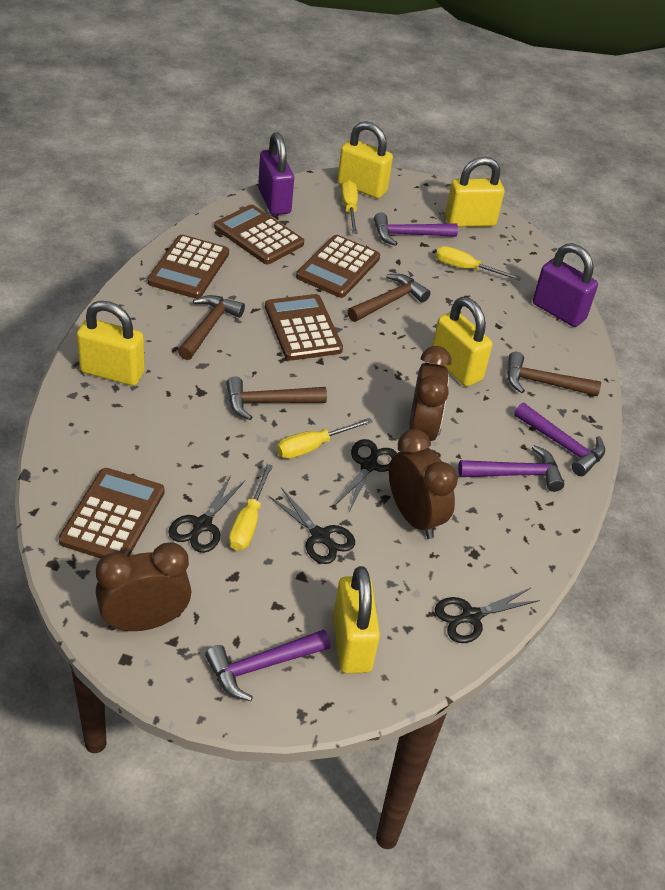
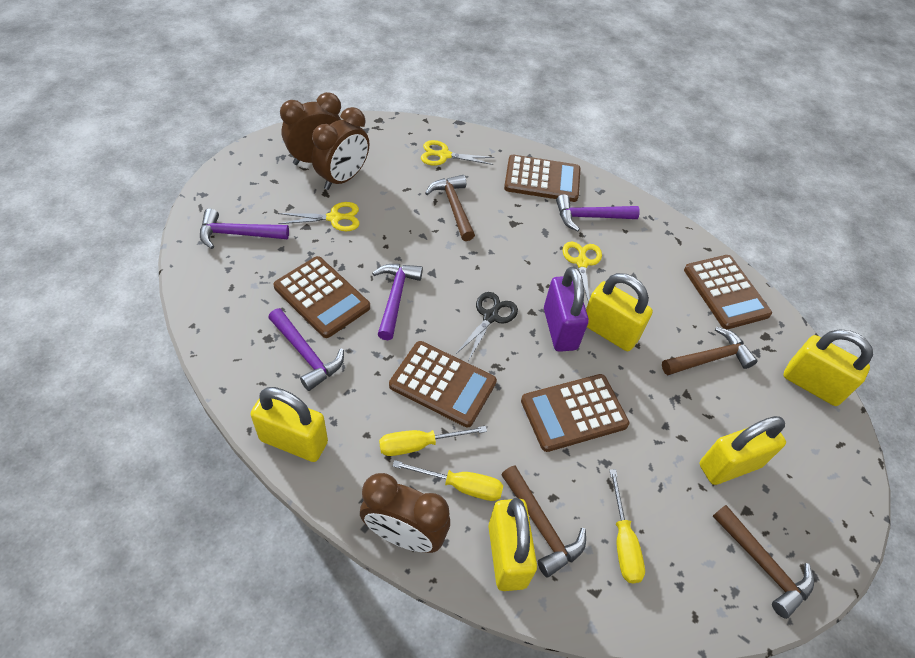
black scissors: [168,475,245,553] [268,488,355,564] [335,439,397,513] [435,588,540,643] = 4 -> [455,292,518,361] = 1
purple padlock: [258,132,294,215] [533,243,598,327] = 2 -> [544,267,589,352] = 1
yellow scissors: none = 0 -> [278,202,360,231] [421,140,494,165] [563,241,602,302] = 3
yellow screwdriver: [229,464,273,551] [277,418,373,459] [341,180,358,234] [436,246,521,281] = 4 -> [379,426,487,456] [393,460,503,501] [609,469,645,583] = 3

